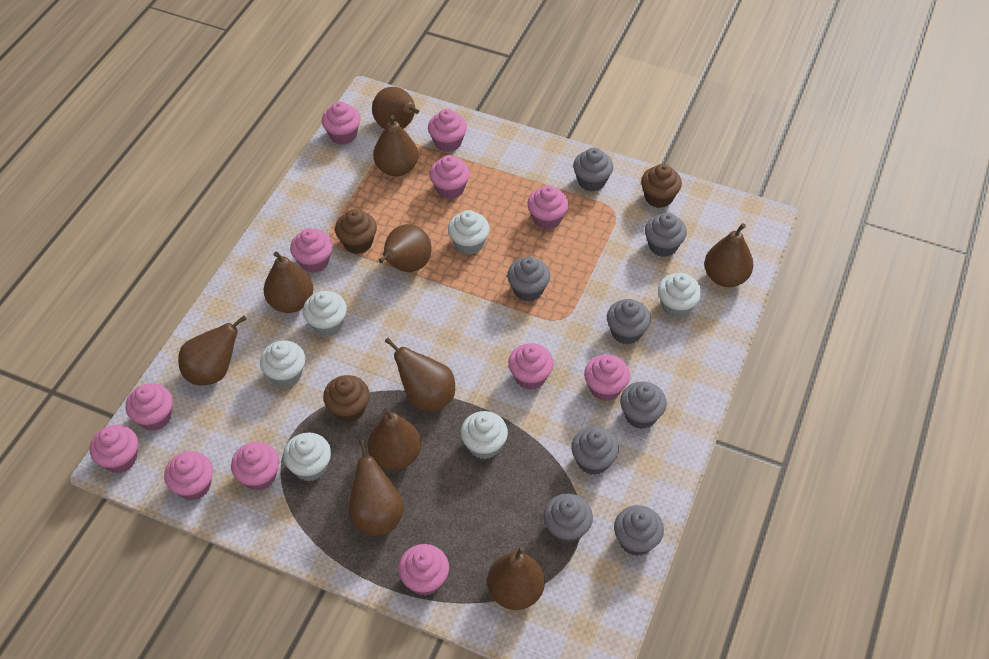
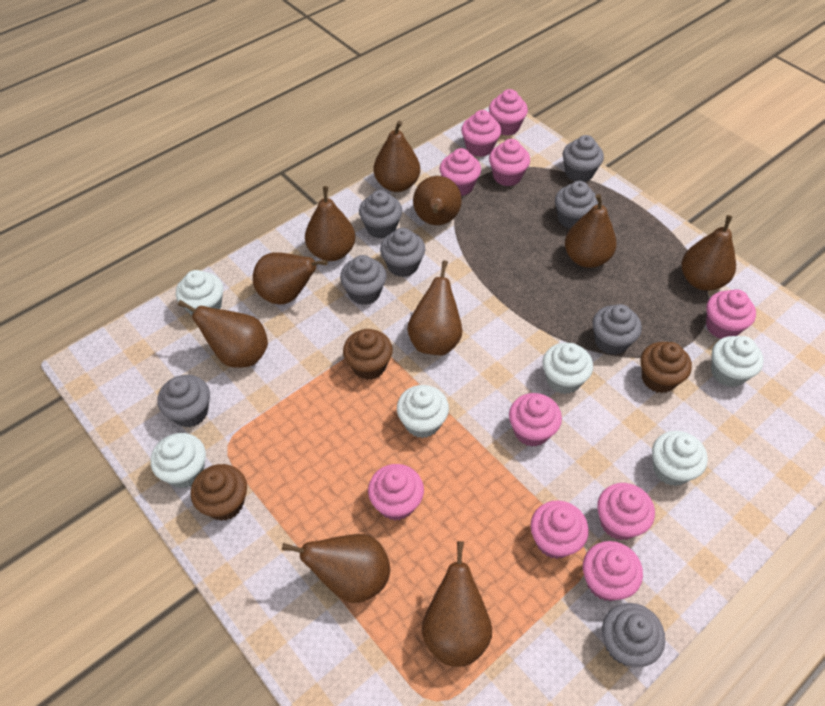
pink cupcake: [90,425,138,473] [126,383,173,431] [164,451,213,500] [231,442,279,491] [290,228,333,273] [322,101,361,145] [398,544,449,596] [428,109,467,152] [429,155,470,199] [508,343,554,390] [527,185,569,230] [584,354,630,401] = 12 -> [368,464,424,520] [440,148,481,196] [461,110,501,157] [489,89,528,136] [489,139,530,186] [509,393,562,447] [530,500,589,559] [583,541,643,601] [597,483,655,540] [706,289,756,339] = 10

